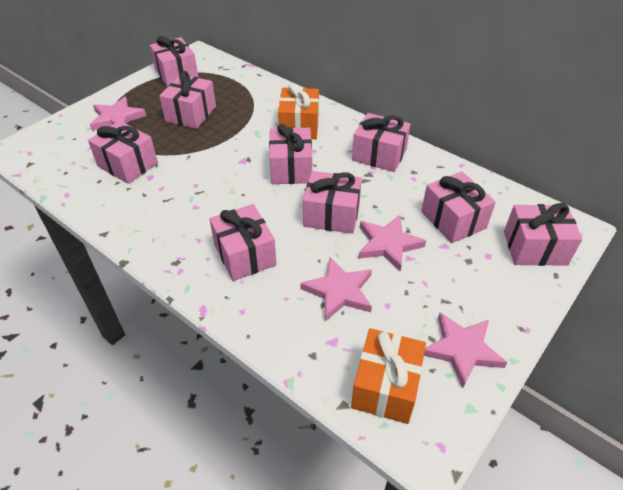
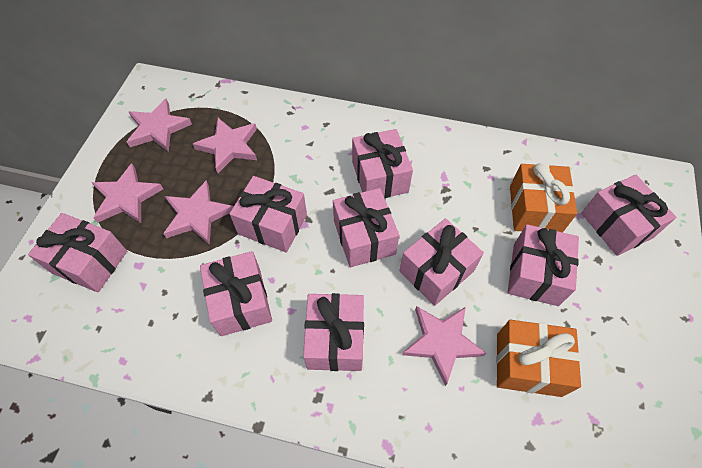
pink star: [90,97,146,131] [300,257,372,321] [359,215,426,271] [424,313,508,388] = 4 -> [92,163,163,223] [127,99,192,152] [163,180,233,245] [193,118,257,173] [402,306,486,386] = 5

